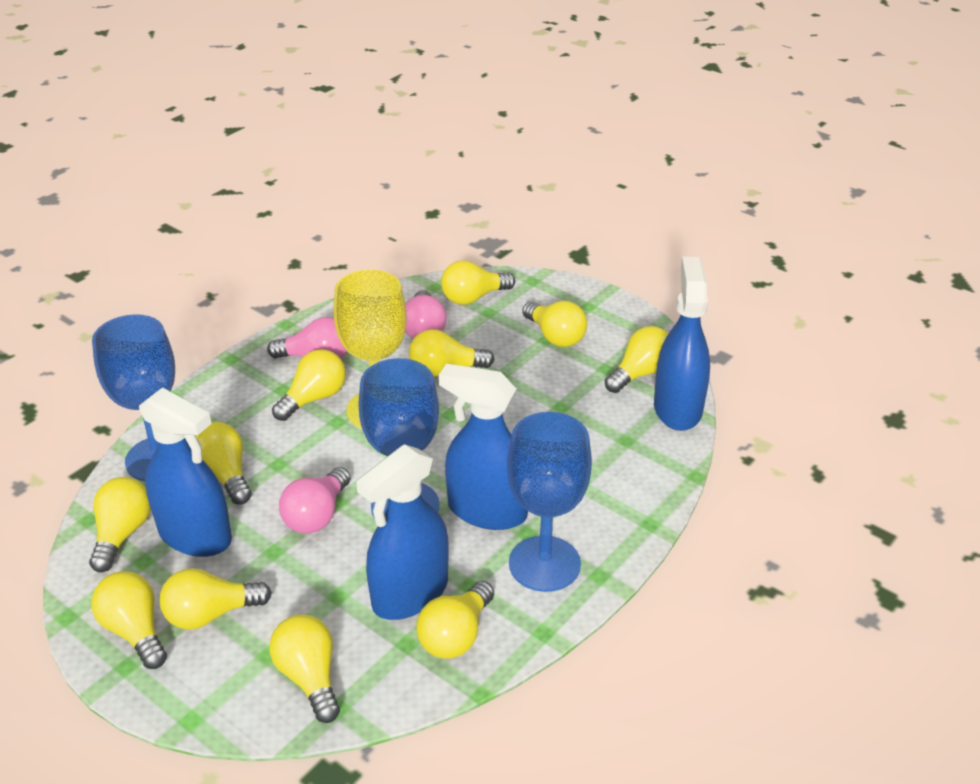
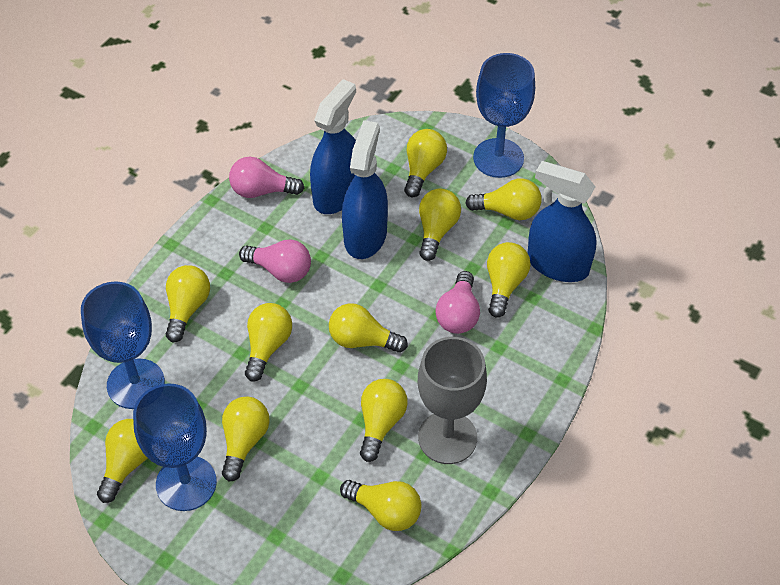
blue spray bottle: [139,387,232,557] [356,444,449,620] [439,364,528,530] [654,257,710,431] = 4 -> [310,79,356,214] [342,120,388,259] [528,161,597,282] = 3
grey goblet: none = 0 -> [418,337,487,464] = 1
yellow goblet: [334,270,407,429] = 1 -> none = 0

